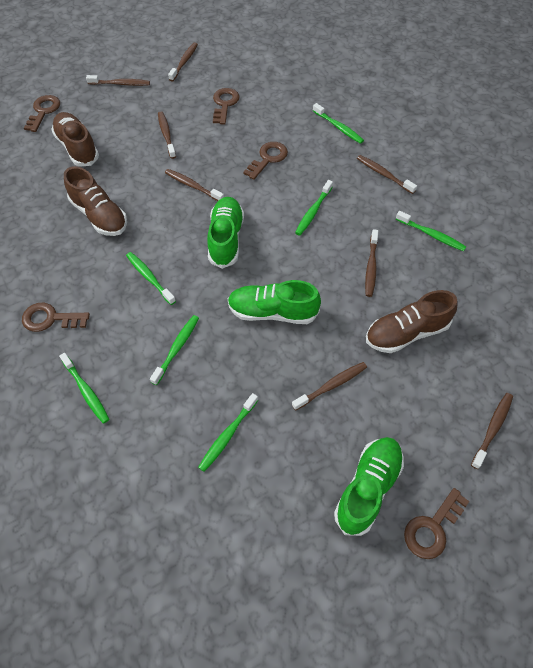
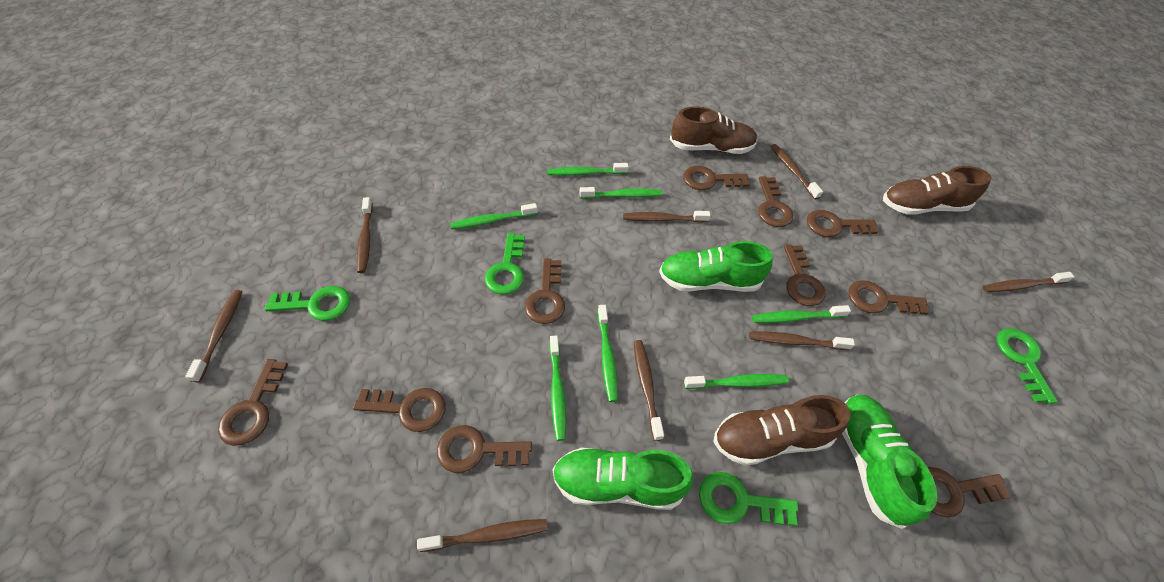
brown key: [22,303,90,332] [24,95,60,132] [213,88,240,124] [243,142,288,180] [404,488,470,559] = 5 -> [218,359,288,446] [353,388,446,432] [437,425,532,473] [525,258,565,324] [683,166,749,190] [758,176,793,227] [784,245,826,306] [807,210,878,237] [849,280,929,315] [928,467,1011,518] = 10
green key: none = 0 -> [265,286,350,321] [485,233,525,295] [699,472,798,526] [996,328,1058,404] = 4

